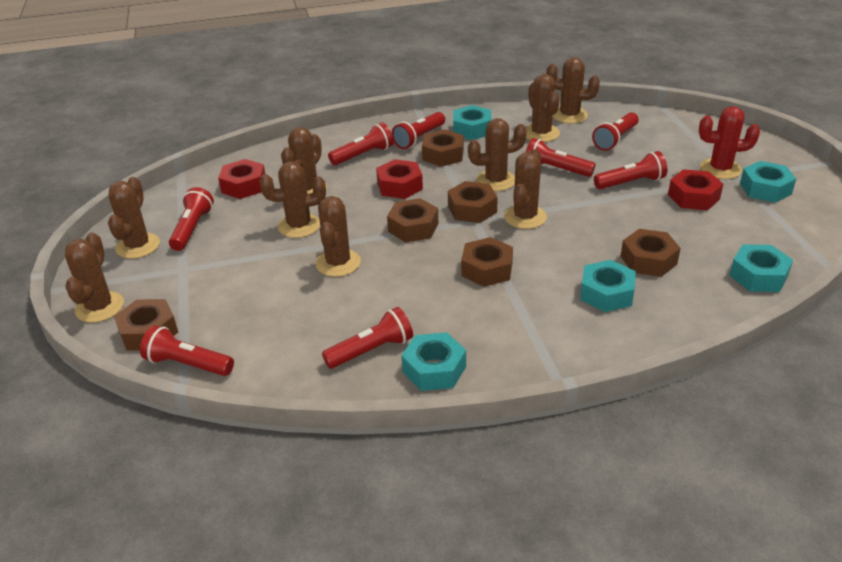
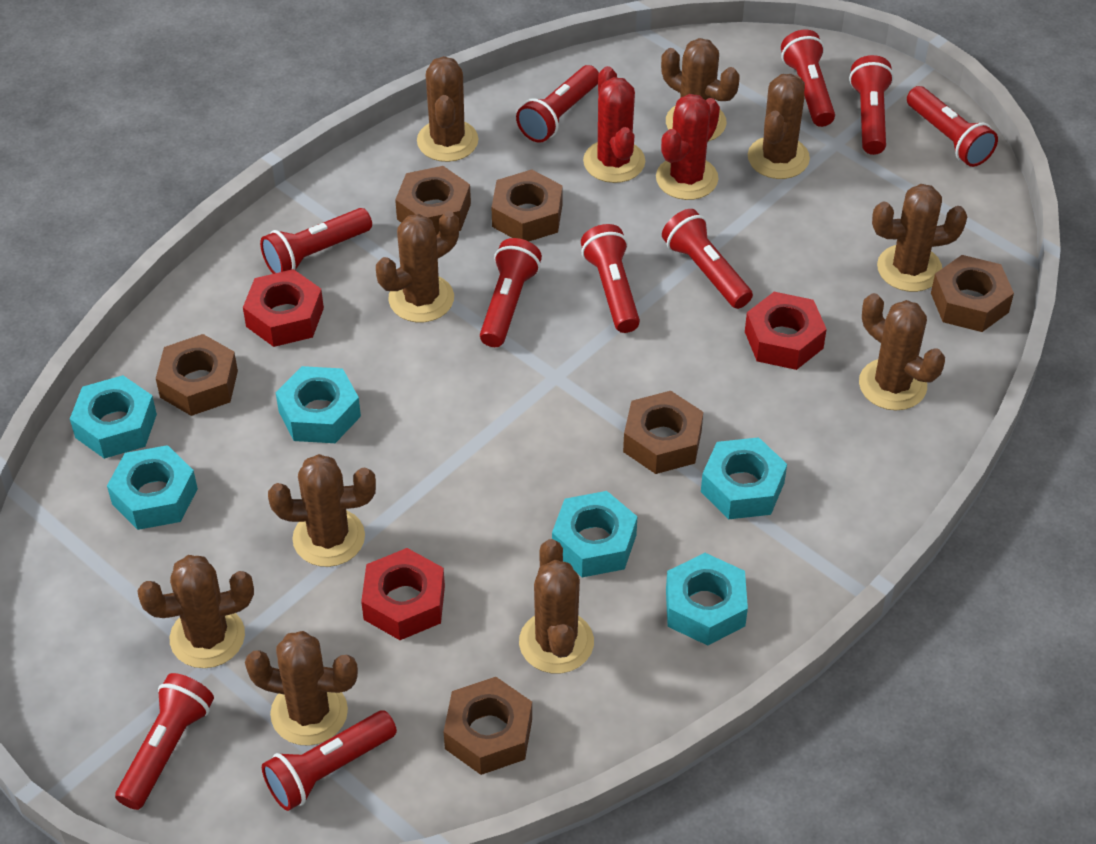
brown cactus: [65,233,124,323] [108,177,160,259] [260,161,326,238] [281,127,327,194] [315,196,361,277] [468,118,527,191] [504,149,547,229] [526,74,560,142] [546,57,600,124] = 9 -> [137,555,254,668] [245,631,358,746] [268,454,376,567] [376,211,459,322] [417,56,478,162] [519,539,594,673] [661,38,739,142] [748,74,810,179] [859,293,945,410] [872,184,967,292] = 10
red cactus: [699,106,760,179] = 1 -> [583,66,645,183] [656,94,720,200] = 2
red flashlight: [140,325,234,376] [169,187,214,251] [322,307,413,369] [328,122,393,165] [392,112,445,149] [526,138,595,177] [592,112,639,151] [594,151,667,189] = 8 -> [115,673,214,810] [260,208,372,274] [262,711,397,811] [480,238,542,347] [516,65,599,143] [581,224,640,333] [662,209,753,309] [781,29,835,127] [849,55,894,155] [907,86,998,167] = 10
turquoise nut: [401,332,466,391] [453,105,492,140] [580,260,636,312] [729,244,793,292] [740,161,796,203] = 5 -> [70,375,157,459] [107,445,198,530] [276,366,361,443] [552,491,638,577] [666,553,748,646] [701,437,787,519] = 6

